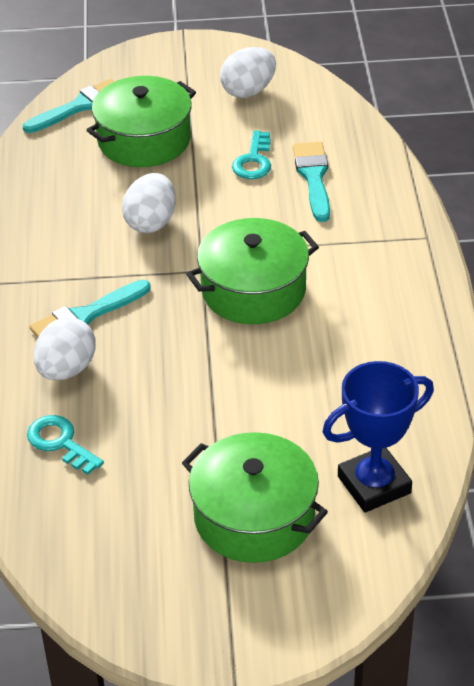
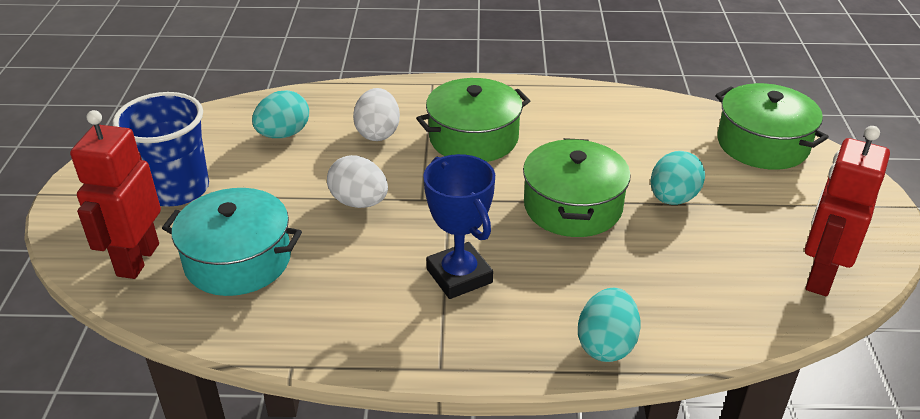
blue cup: none = 0 -> [113,92,209,207] = 1
red robot: none = 0 -> [70,110,161,279] [805,126,890,296] = 2
turquoise brush: [23,79,114,133] [29,280,151,338] [293,142,330,222] = 3 -> none = 0
turquoise egg: none = 0 -> [252,90,309,138] [578,288,641,362] [651,151,705,205] = 3
turquoise key: [27,415,104,475] [232,130,271,179] = 2 -> none = 0
turquoise pot: none = 0 -> [162,188,302,296] = 1
white egg: [34,317,96,381] [122,173,176,233] [220,47,276,98] = 3 -> [327,155,388,208] [353,88,400,141] = 2

